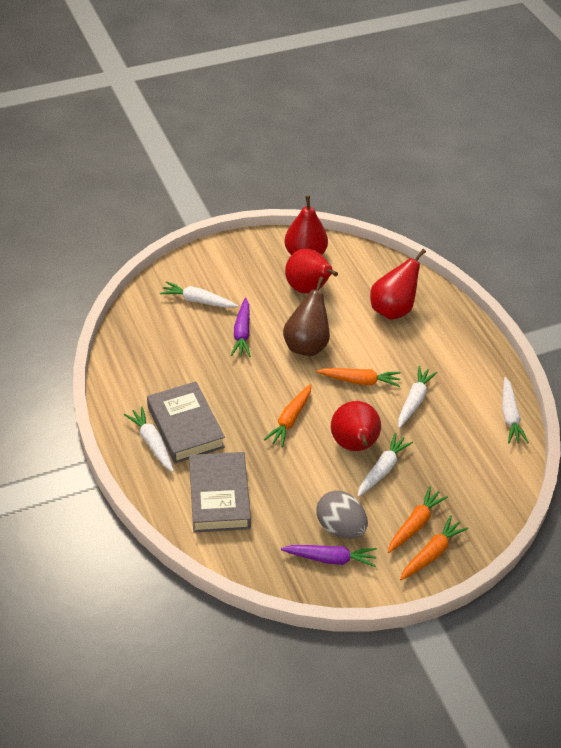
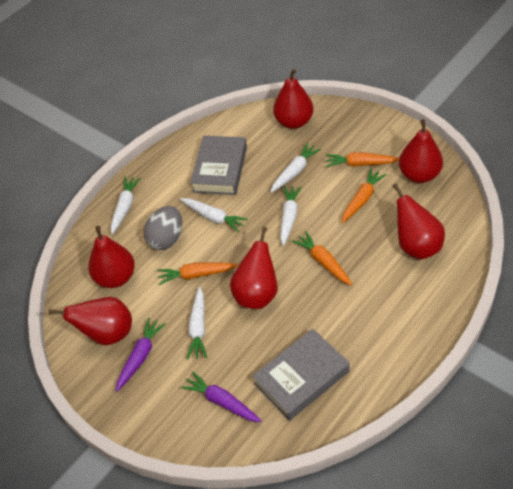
brown pear: [283,277,330,356] = 1 -> none = 0
red pear: [284,195,328,255] [285,249,338,293] [331,401,381,451] [370,249,426,320] = 4 -> [49,297,132,345] [88,226,135,288] [230,227,278,309] [273,69,314,129] [392,183,445,259] [399,119,443,183] = 6

